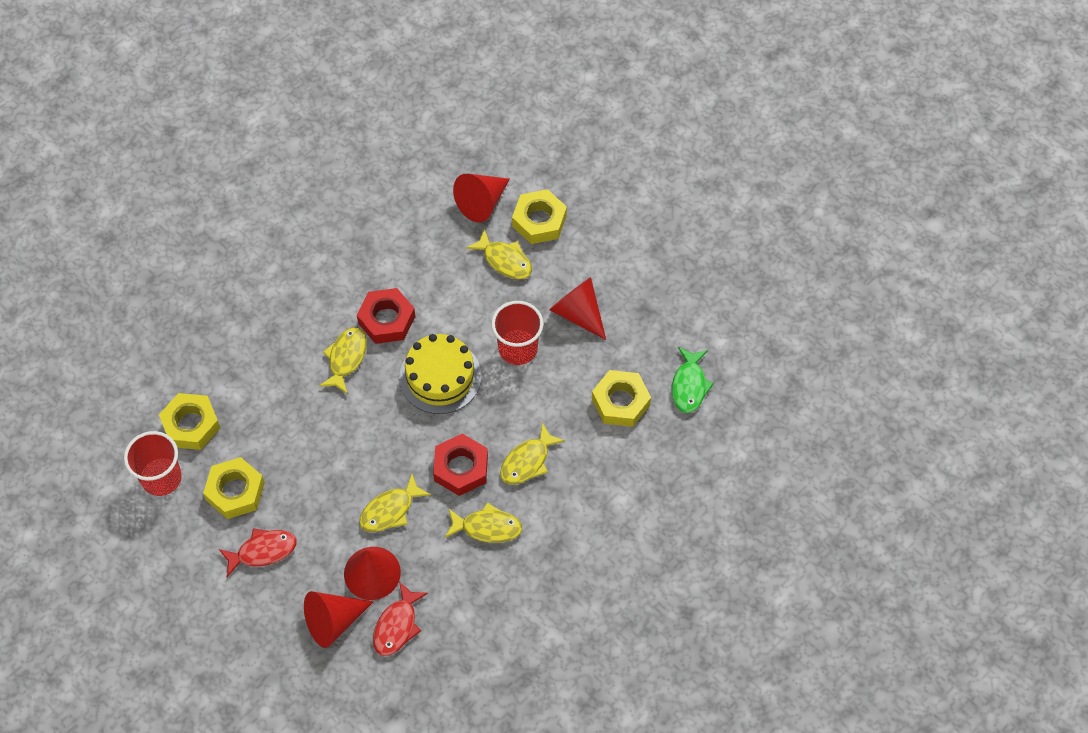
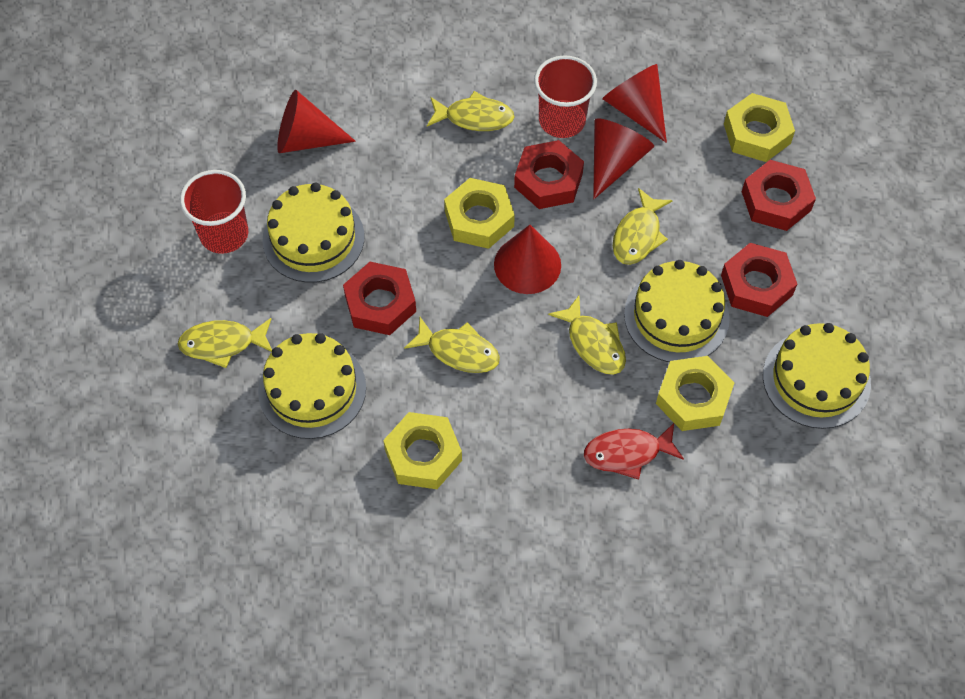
green fish: [672,347,714,413] = 1 -> none = 0
red fish: [219,528,297,577] [373,581,428,656] = 2 -> [584,423,684,479] = 1
red nut: [357,288,415,344] [433,434,488,496] = 2 -> [343,262,416,335] [514,140,584,209] [721,243,797,317] [742,160,816,231] = 4
yellow cake: [399,334,482,414] = 1 -> [258,333,366,439] [262,183,364,283] [624,260,730,362] [763,323,871,429] = 4

